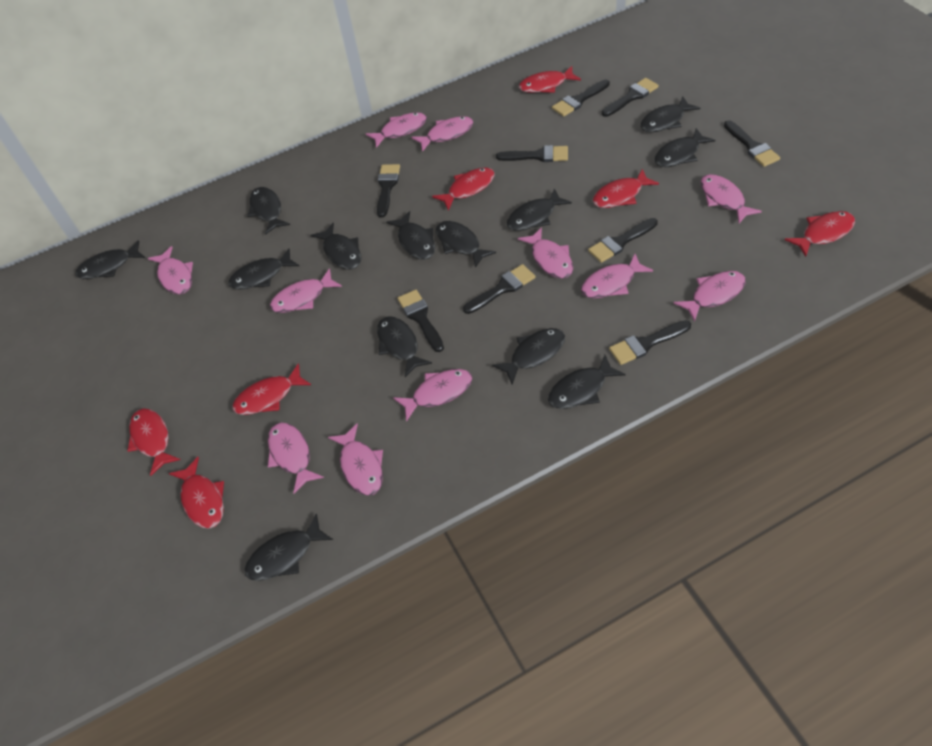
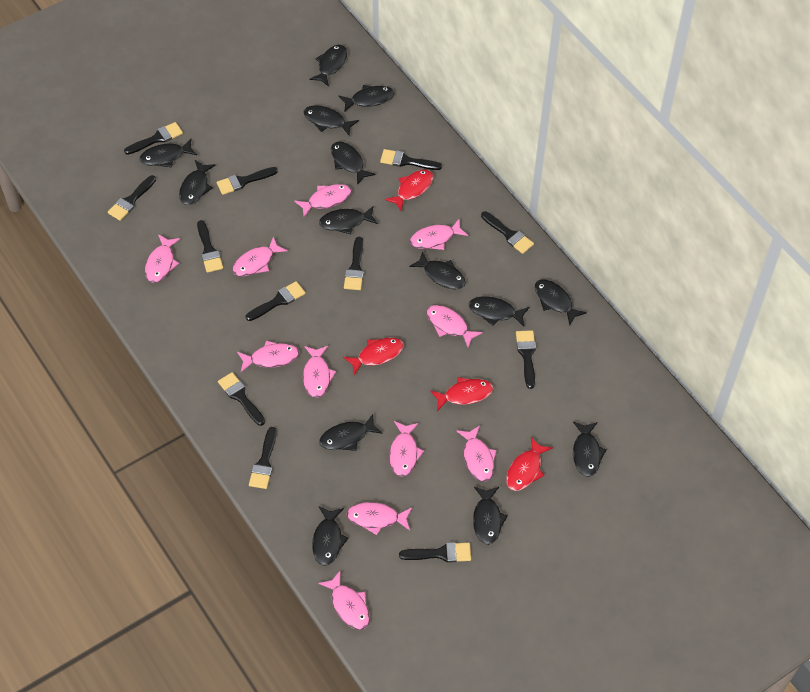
black brush: [377,164,400,217] [398,290,444,352] [463,264,535,314] [496,145,568,162] [552,79,610,117] [588,218,658,263] [602,78,659,117] [609,320,691,365] [724,120,780,167] = 9 -> [108,175,156,221] [124,122,183,155] [197,220,223,273] [217,167,278,195] [218,372,265,426] [246,281,306,321] [249,427,277,489] [344,237,364,290] [380,149,442,170] [399,542,471,563] [481,211,534,254] [516,330,536,389] = 12
black fish: [76,240,145,279] [228,249,299,290] [244,513,333,581] [247,187,290,235] [310,223,362,269] [377,316,432,377] [386,211,435,260] [436,221,496,268] [492,328,565,384] [507,188,572,231] [548,355,625,409] [640,96,700,132] [654,128,715,167] = 13 -> [140,139,197,168] [179,160,216,205] [303,105,359,135] [309,45,347,86] [312,506,348,566] [319,206,378,234] [319,414,383,451] [331,141,375,185] [339,85,394,112] [409,251,466,290] [469,296,529,326] [473,487,508,545] [535,279,587,325] [573,422,607,477] = 14
red fish: [127,409,181,476] [168,457,224,529] [232,363,311,415] [432,168,495,210] [519,66,581,93] [593,169,659,208] [785,211,855,257] = 7 -> [343,338,404,375] [385,170,433,212] [430,377,493,411] [506,437,553,491] = 4

